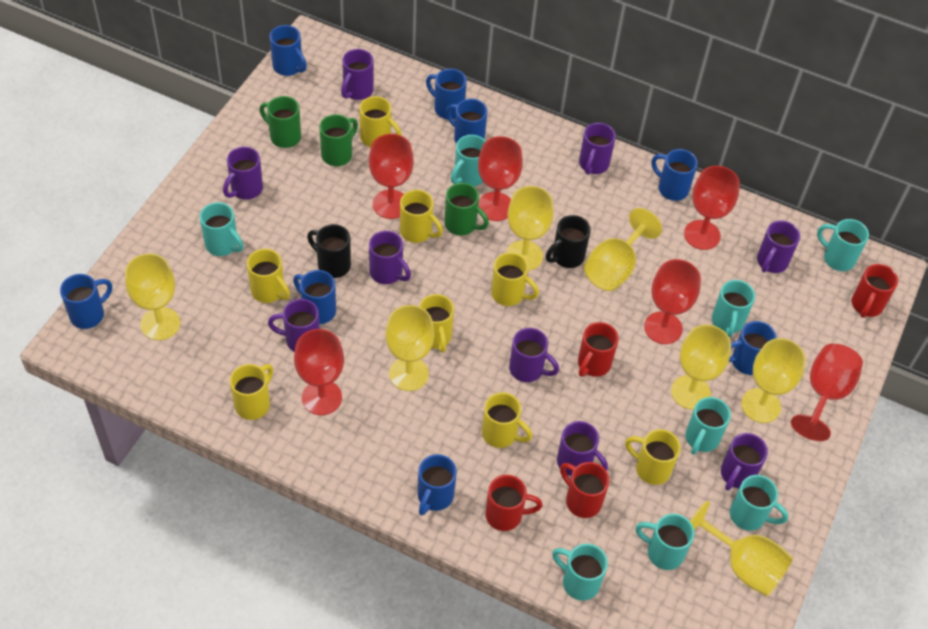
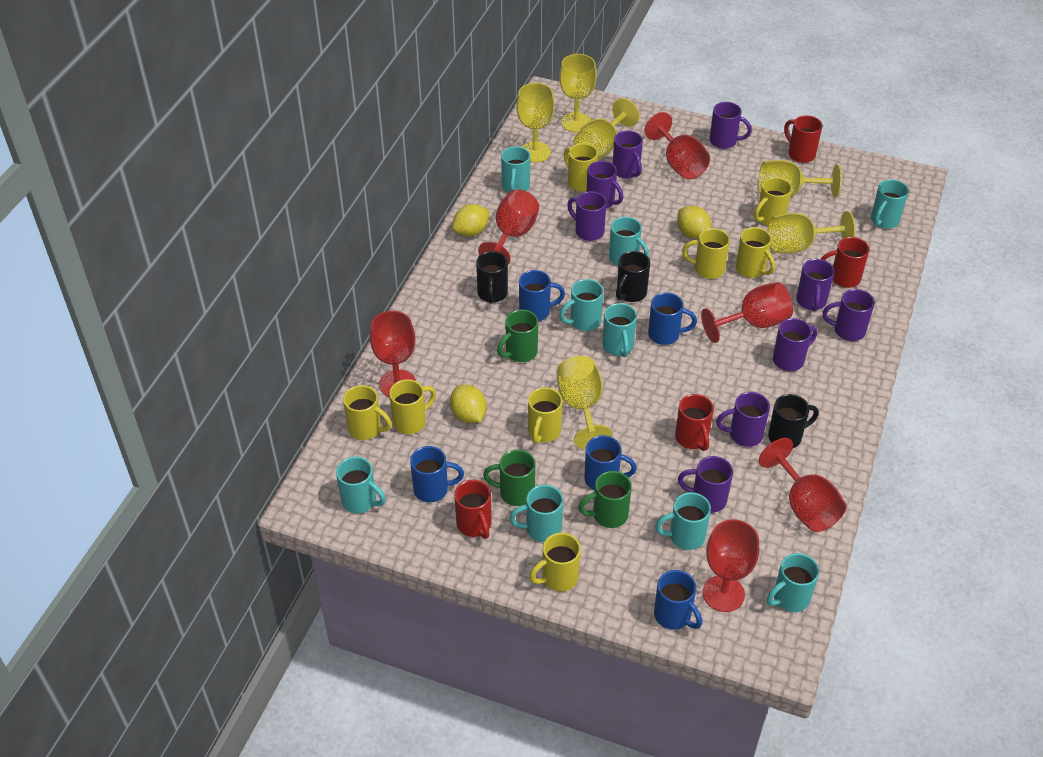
black mug: [307,224,351,278] [546,215,591,268] = 2 -> [476,251,508,303] [616,251,650,302] [768,394,819,448] = 3
blue mug: [60,274,112,329] [270,25,307,76] [293,270,336,324] [418,454,457,515] [426,69,467,119] [446,99,488,144] [652,149,698,201] [729,321,777,375] = 8 -> [410,446,464,503] [519,270,565,321] [584,435,637,490] [648,293,697,345] [654,570,702,630] = 5
turquoise mug: [200,202,244,256] [451,135,486,186] [552,544,608,601] [635,514,694,570] [685,397,731,455] [712,280,755,337] [730,475,788,531] [817,219,869,271] = 8 -> [336,457,386,513] [501,146,530,193] [509,485,563,542] [559,279,603,331] [602,303,637,357] [609,217,649,266] [655,492,711,550] [767,553,819,612] [871,179,909,229] = 9
yellow goblet: [125,253,180,340] [385,305,435,391] [506,186,554,271] [584,208,662,291] [671,324,731,410] [690,501,793,596] [741,338,806,423] = 7 -> [516,83,555,163] [557,356,612,449] [559,54,597,132] [574,98,639,161] [759,160,842,197] [768,211,856,254] = 6
yellow lemon: none = 0 -> [450,385,487,423] [452,204,490,237] [677,206,711,239] = 3

